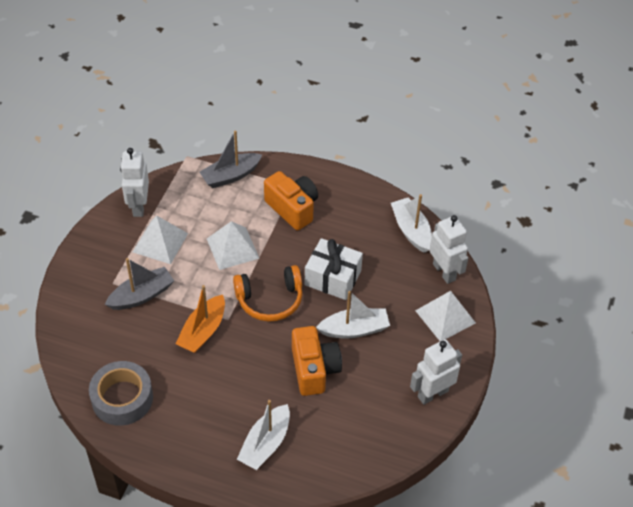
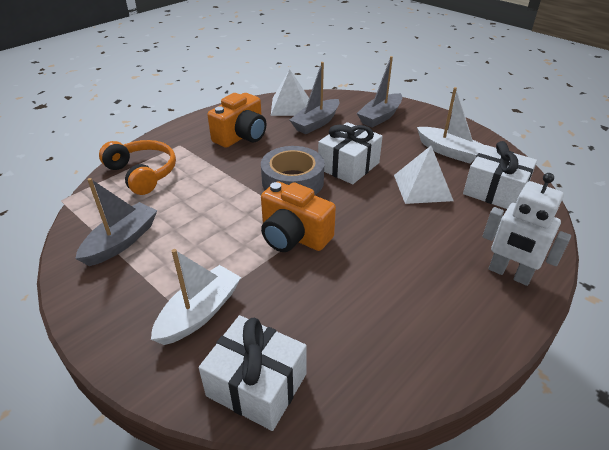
grey boat: [105,258,174,310] [199,131,262,188] = 2 -> [75,178,158,266] [290,62,339,134] [357,56,402,127] = 3
orange boat: [176,285,225,353] = 1 -> none = 0
white boat: [237,400,290,470] [316,291,390,339] [391,194,432,253] = 3 -> [151,249,241,345] [417,87,484,164] = 2
white gift: [305,238,363,300] = 1 -> [199,315,307,431] [318,122,383,184] [463,141,537,209] = 3
white pyramid: [133,215,188,264] [207,221,259,270] [415,291,476,341] = 3 -> [271,69,309,116] [394,146,454,204] = 2
white robot: [120,148,149,217] [410,339,462,405] [429,215,468,284] = 3 -> [483,173,571,286] = 1

